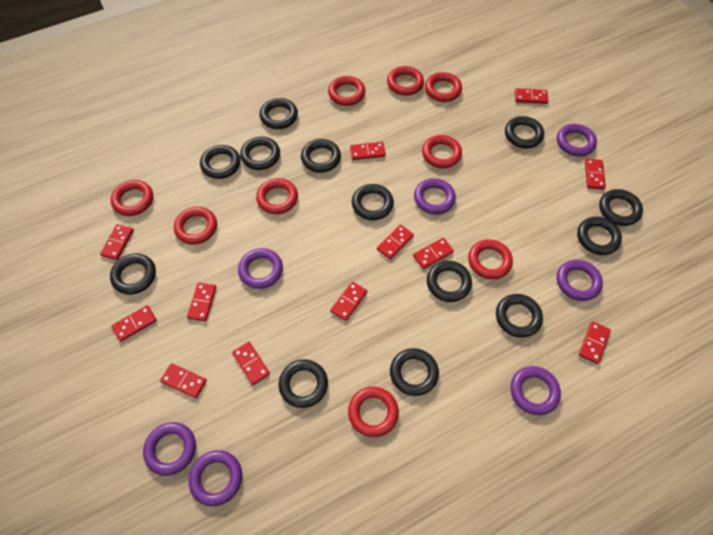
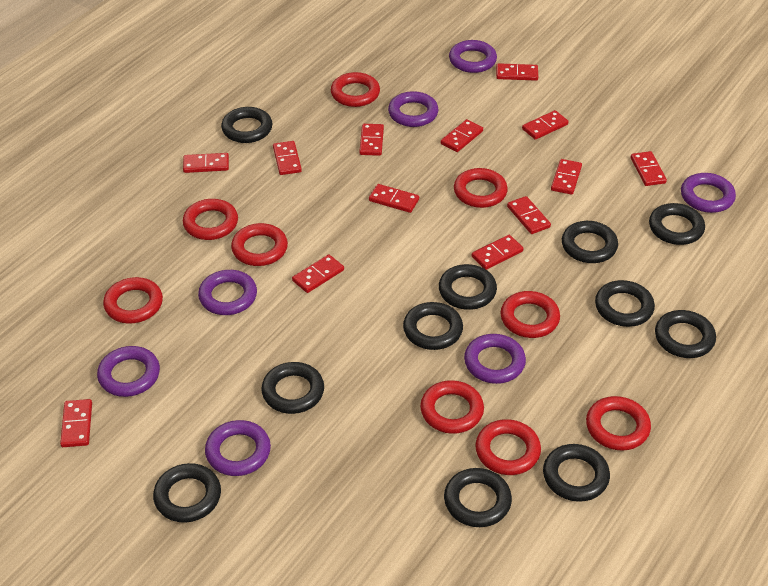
black ring: [110,254,156,294] [200,145,240,179] [240,137,280,170] [259,98,298,129] [279,359,328,408] [301,139,341,173] [352,184,394,220] [390,348,439,396] [427,261,472,302] [496,294,543,338] [505,116,544,148] [577,217,622,255] [599,189,643,226] = 13 -> [153,463,221,523] [221,107,272,143] [261,362,324,414] [403,302,463,350] [439,264,497,310] [444,468,512,527] [543,444,610,502] [562,221,618,263] [595,280,655,327] [649,203,705,245] [655,310,716,358] = 11
red domino: [100,224,134,260] [112,305,157,342] [160,363,207,398] [187,283,217,321] [232,341,270,385] [330,281,367,321] [350,142,386,160] [377,225,414,260] [413,238,454,269] [515,88,549,104] [579,321,611,364] [585,159,606,190] = 12 -> [60,399,92,447] [183,153,229,173] [273,141,302,175] [292,254,344,293] [359,124,384,156] [369,184,419,213] [441,119,483,152] [472,235,523,270] [496,63,538,81] [507,196,551,234] [522,110,569,140] [551,159,582,195] [631,151,667,186] = 13

